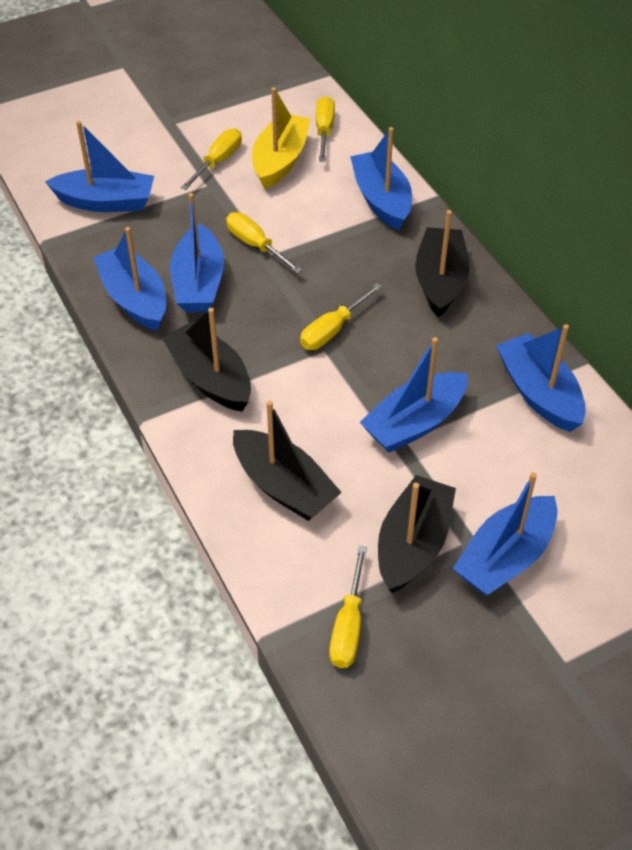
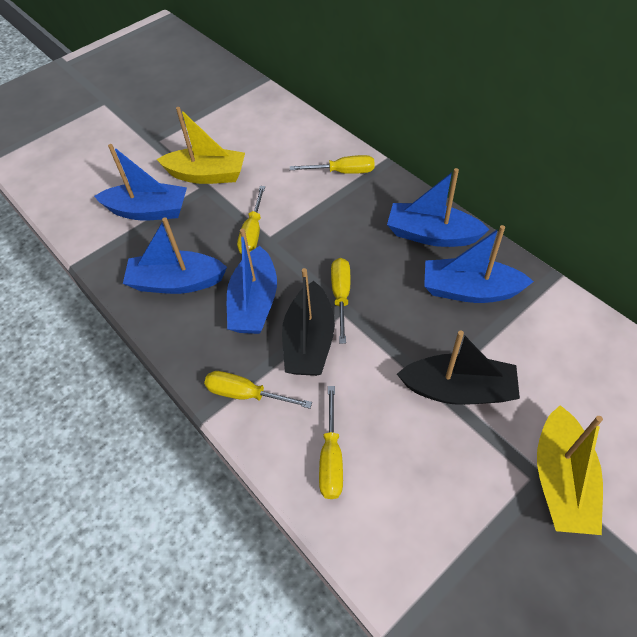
black boat: [162,308,251,412] [233,401,342,521] [378,475,456,593] [415,210,470,318] = 4 -> [282,268,335,376] [397,331,520,405] = 2
blue boat: [45,121,154,212] [93,227,166,331] [170,193,224,312] [350,127,412,230] [360,337,468,453] [453,472,558,596] [496,324,586,432] = 7 -> [94,144,187,221] [123,217,227,294] [227,228,277,334] [387,168,489,247] [424,225,534,303] = 5
yellow boat: [252,87,310,189] = 1 -> [156,107,245,184] [537,405,603,535] = 2

